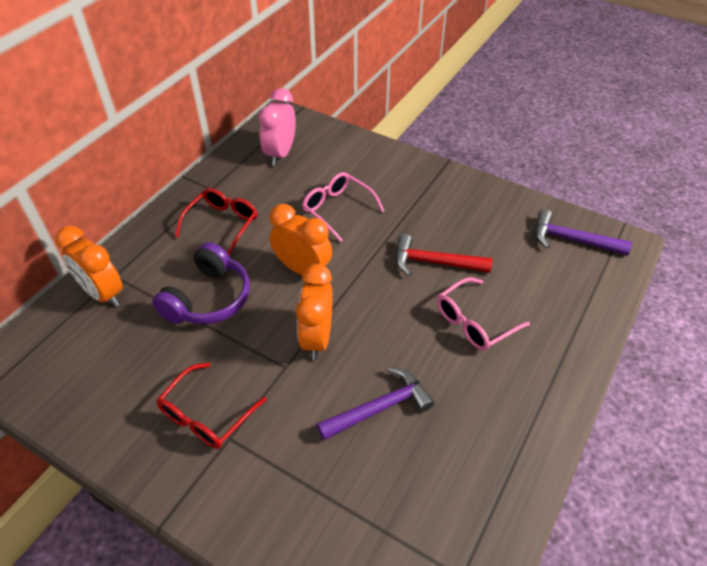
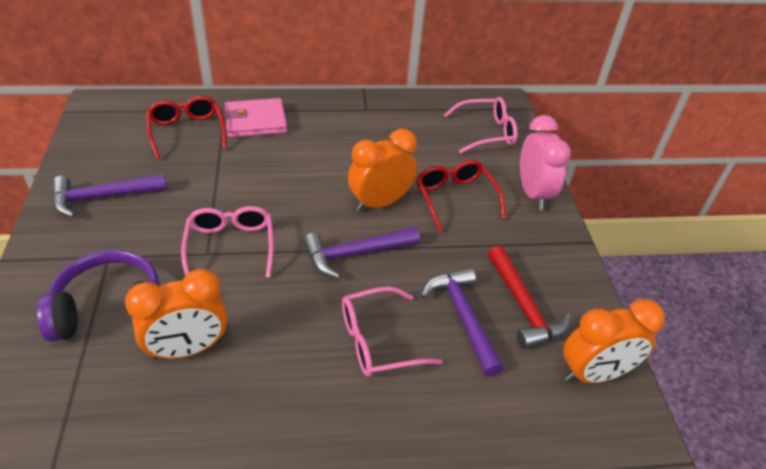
pink glasses: [302,172,384,242] [437,277,530,351] = 2 -> [181,206,274,277] [342,287,443,377] [444,97,518,153] = 3
pink wallet: none = 0 -> [223,98,287,138] = 1
purple hammer: [317,367,435,440] [535,209,632,256] = 2 -> [52,174,167,217] [303,227,420,279] [421,267,504,377] = 3

